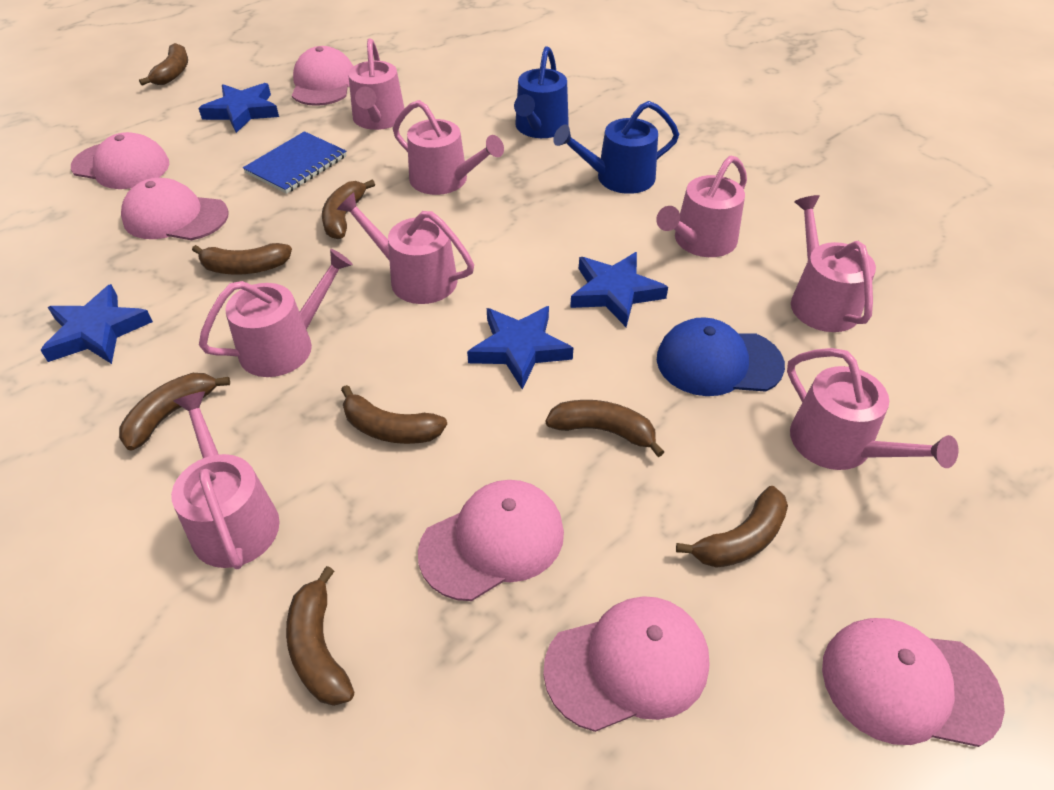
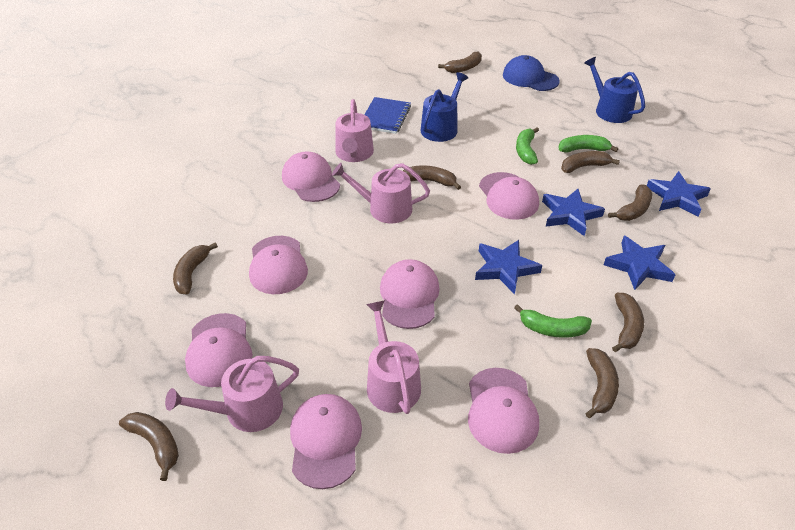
green banana: none = 0 -> [514,304,592,338] [516,127,539,165] [558,135,618,153] = 3
pink cap: [71,132,169,189] [121,178,229,240] [292,46,353,106] [418,480,564,601] [543,596,710,732] [822,618,1005,747] = 6 -> [185,313,253,387] [249,236,308,294] [282,152,340,202] [290,394,362,489] [380,259,440,329] [468,368,539,454] [479,172,539,220] = 7
pink watering can: [171,391,280,569] [199,249,353,377] [337,193,474,304] [348,38,405,130] [393,100,504,195] [656,156,747,257] [787,348,958,470] [791,195,876,332] = 8 -> [165,356,299,432] [332,163,430,223] [335,99,374,162] [366,300,421,414] = 4

